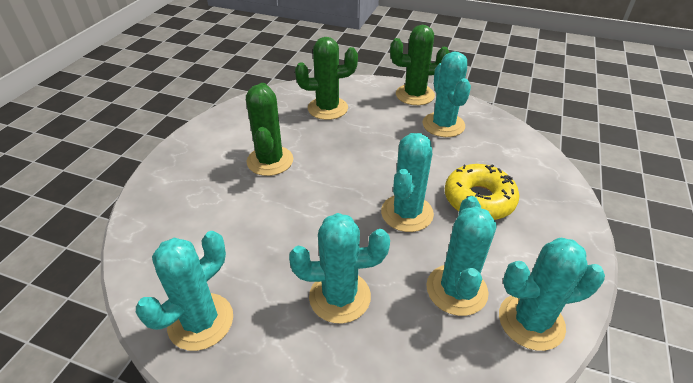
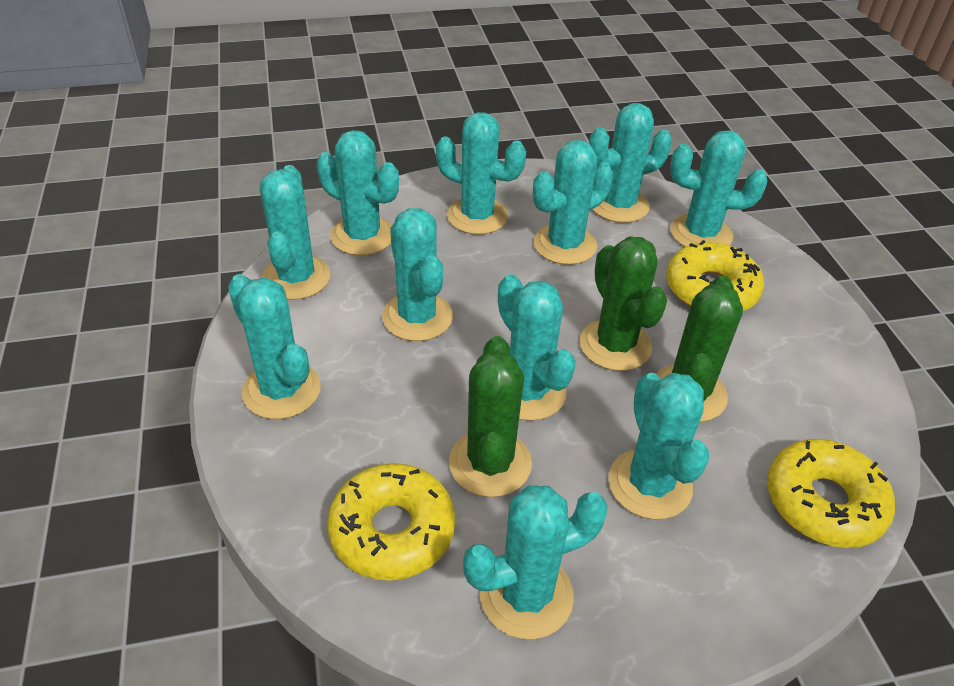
turquoise cactus: [136,231,233,351] [289,213,390,324] [381,133,434,232] [423,51,471,137] [426,196,497,316] [499,238,605,351] = 6 -> [228,274,321,419] [260,165,330,300] [317,130,399,256] [382,208,453,341] [436,112,526,235] [463,485,608,639] [498,274,576,421] [533,140,613,265] [589,103,672,223] [608,373,709,520] [670,130,767,247] = 11
yellow donut: [445,164,519,220] = 1 -> [327,463,455,581] [666,240,764,311] [767,439,895,548] = 3

